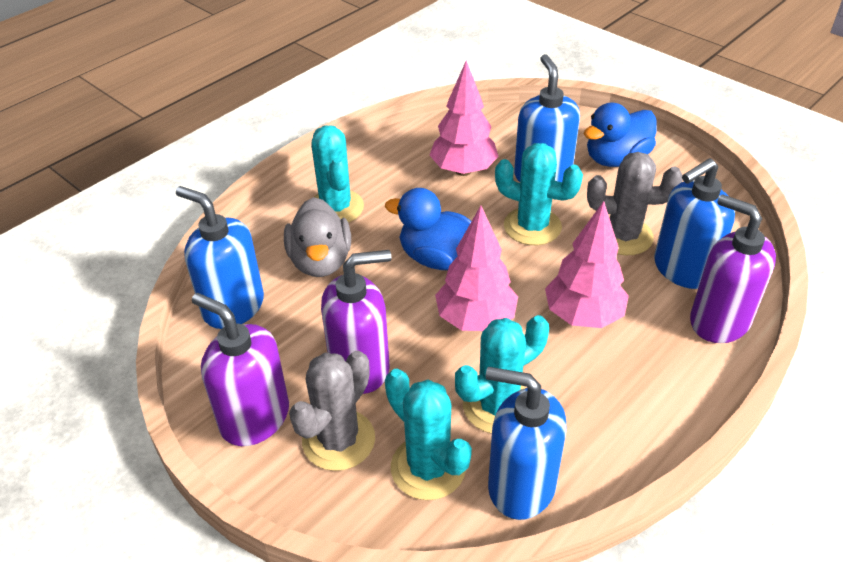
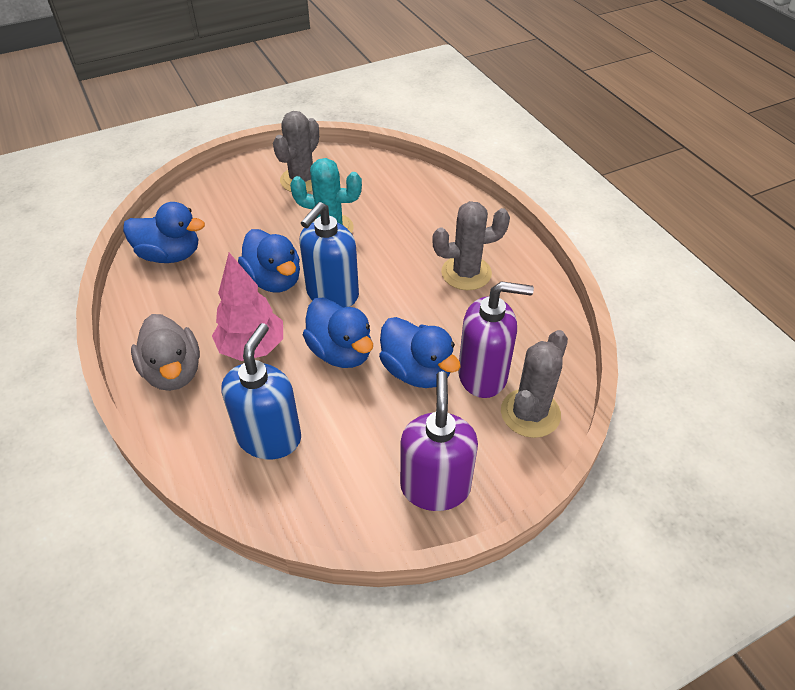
blue duck: [385,188,471,270] [584,102,657,167] = 2 -> [123,202,205,263] [238,229,300,292] [303,298,373,368] [379,317,461,388] = 4
blue soap dispenser: [176,186,264,329] [486,367,567,520] [514,54,580,182] [654,158,735,289] = 4 -> [222,323,301,459] [299,202,359,307] = 2
grey cactus: [289,351,375,471] [587,152,683,255] = 2 -> [273,111,319,192] [432,201,510,290] [501,330,568,438] = 3
pink tree: [429,60,499,176] [435,206,518,331] [545,201,629,328] = 3 -> [212,253,283,361] = 1
purple soap dispenser: [192,293,289,446] [321,250,391,394] [690,194,776,343] = 3 -> [400,371,478,511] [458,281,534,398] = 2
turquoise cactus: [311,126,364,223] [385,369,472,500] [455,315,549,434] [495,143,583,245] = 4 -> [290,158,362,233] = 1

